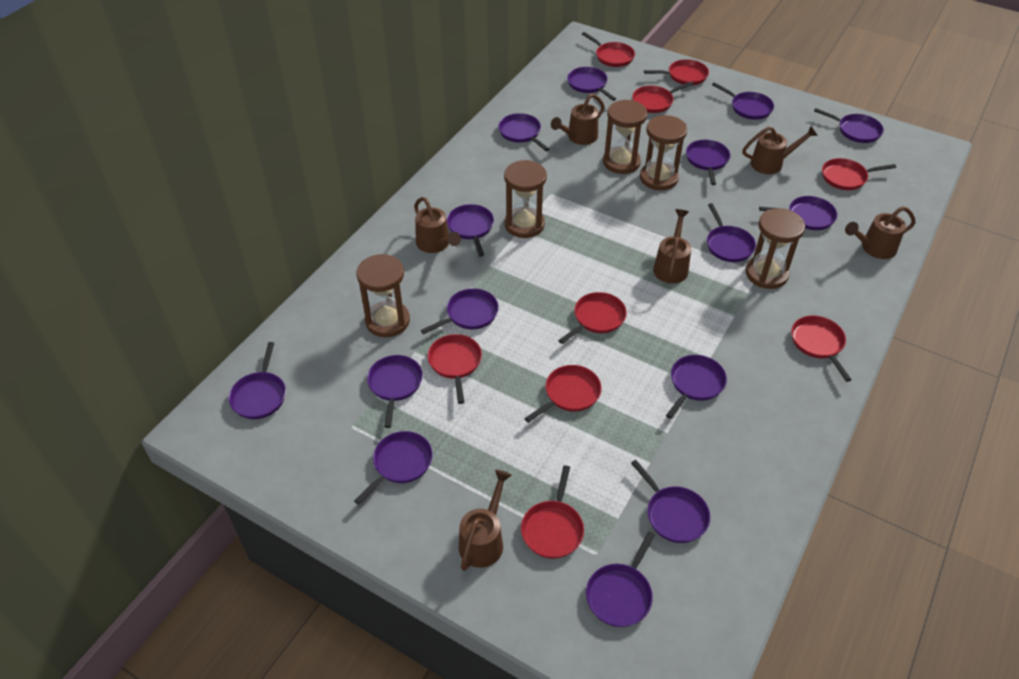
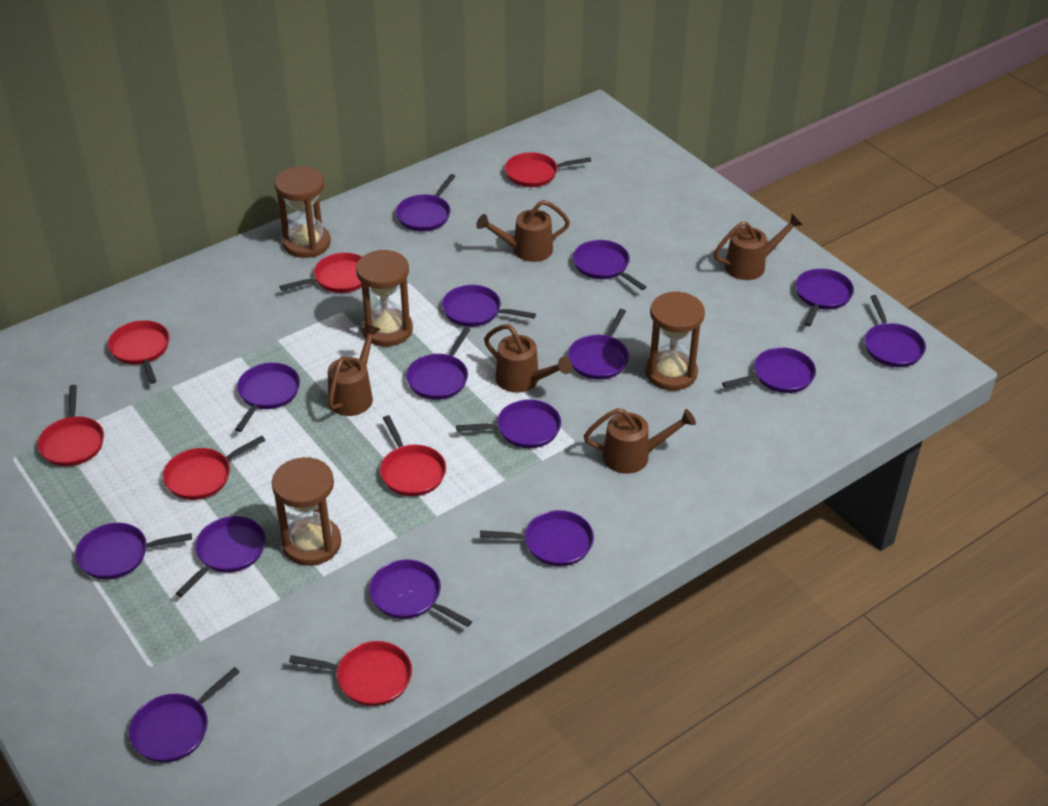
brown hourglass: [356,254,410,337] [504,160,547,238] [603,100,647,174] [640,115,687,190] [745,208,805,289] = 5 -> [272,457,341,566] [274,166,331,258] [356,250,413,346] [645,291,705,391] = 4
brown watering can: [414,197,461,253] [459,470,512,571] [551,94,605,145] [653,209,691,284] [742,126,818,174] [845,206,916,259] = 6 -> [328,324,380,416] [476,200,570,262] [484,324,572,393] [584,408,696,474] [714,214,802,280] = 5
red pan: [427,334,482,404] [521,465,584,559] [524,365,602,423] [558,292,627,344] [582,32,635,67] [632,81,694,113] [644,59,709,85] [791,316,852,382] [822,158,896,190] = 9 -> [37,385,104,467] [108,320,169,384] [163,436,265,500] [279,253,362,293] [289,641,412,706] [380,415,446,496] [505,152,591,187] = 7

